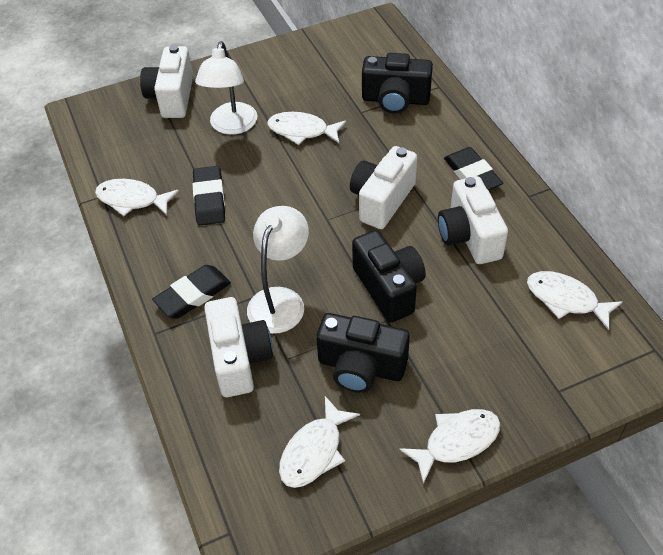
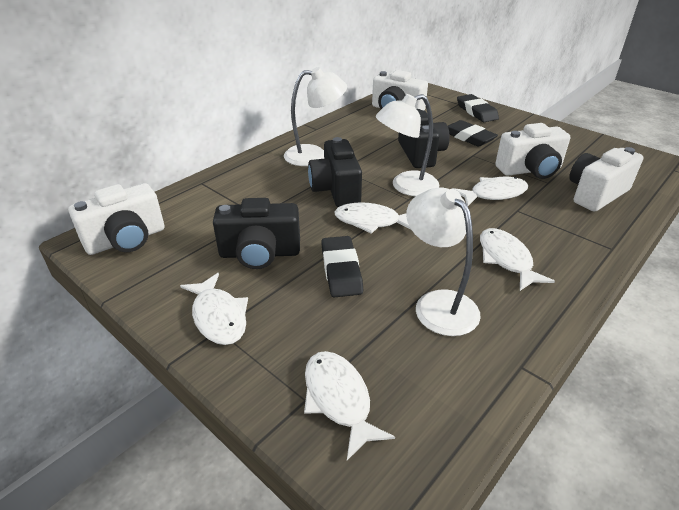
white lamp: [195,41,257,135] [247,206,309,334] = 2 -> [284,67,347,166] [376,94,439,196] [406,187,481,336] = 3

